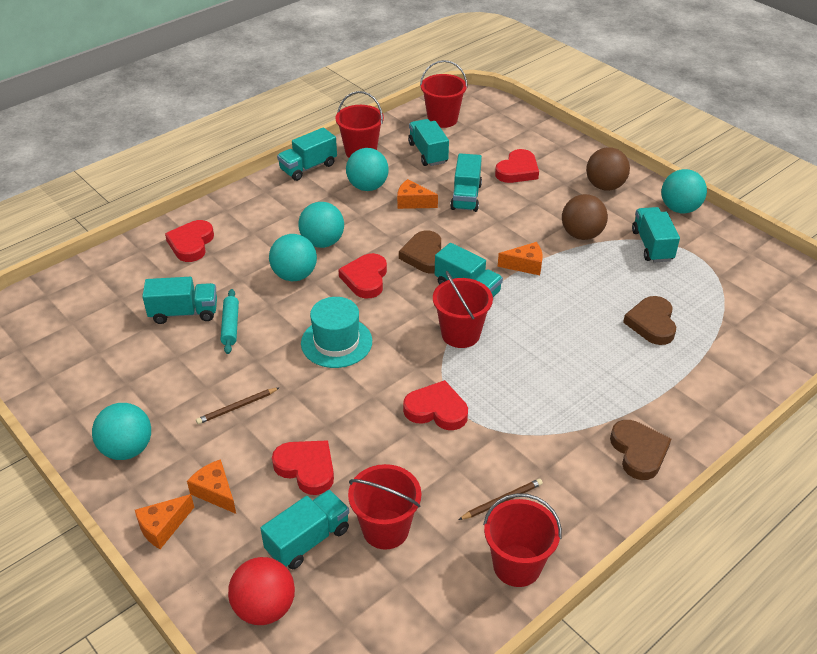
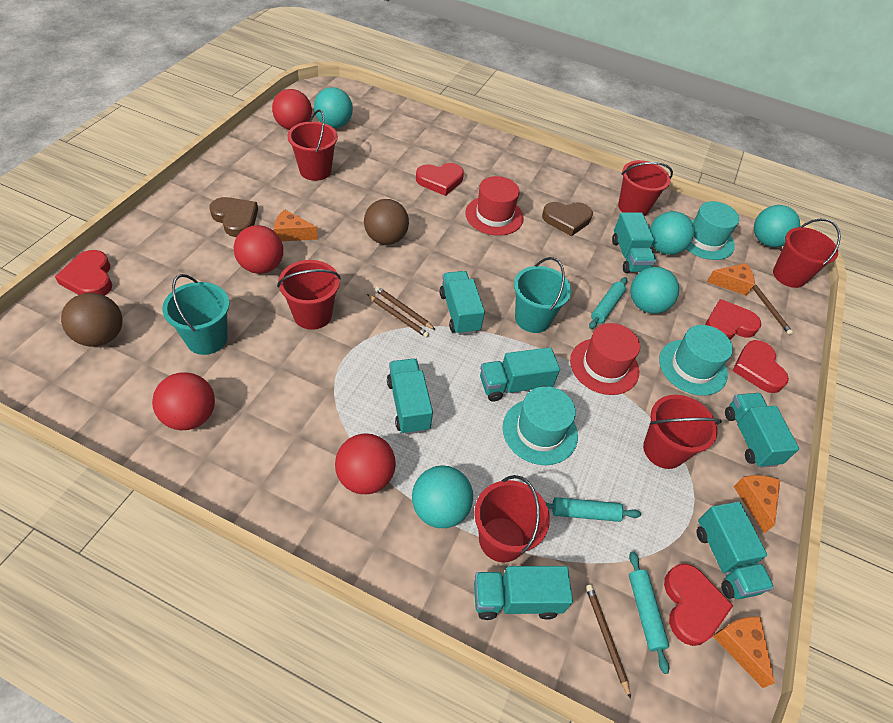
brown heart: [399,231,441,274] [610,420,671,480] [623,296,676,345] = 3 -> [209,197,258,237] [542,202,593,236] = 2
brown pencil: [196,387,280,424] [458,479,543,520] = 2 -> [367,294,429,338] [375,286,435,330] [586,585,631,699] [752,283,793,335] = 4
red ball: [228,557,295,625] = 1 -> [152,372,215,430] [234,225,283,274] [272,89,312,130] [335,433,396,494] = 4
red bucket: [336,91,384,158] [348,464,421,550] [420,60,468,128] [433,271,493,348] [483,493,562,587] = 5 -> [277,260,341,330] [288,109,338,181] [474,475,550,562] [618,160,673,216] [643,395,722,469] [773,219,841,288] = 6
red hat: none = 0 -> [465,176,524,236] [570,323,640,395] = 2
turquoise bucket: none = 0 -> [162,274,229,355] [514,257,571,333] = 2
turquoise hat: [301,297,372,368] = 1 -> [503,386,578,465] [659,325,733,396] [686,201,739,260] = 3
turquoise rolling pin: [221,289,239,354] = 1 -> [546,497,641,522] [589,277,627,329] [629,551,669,674] = 3

